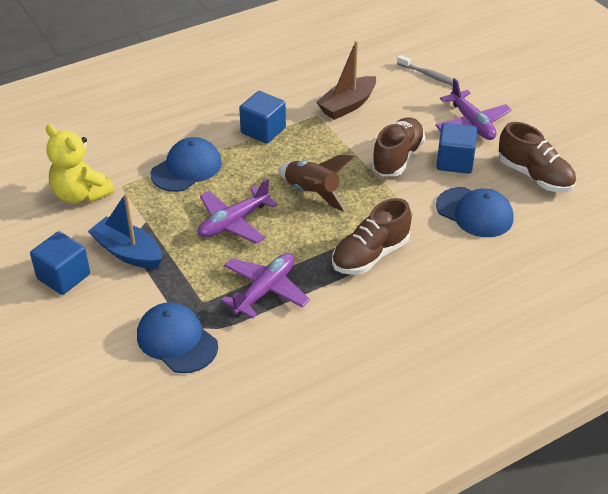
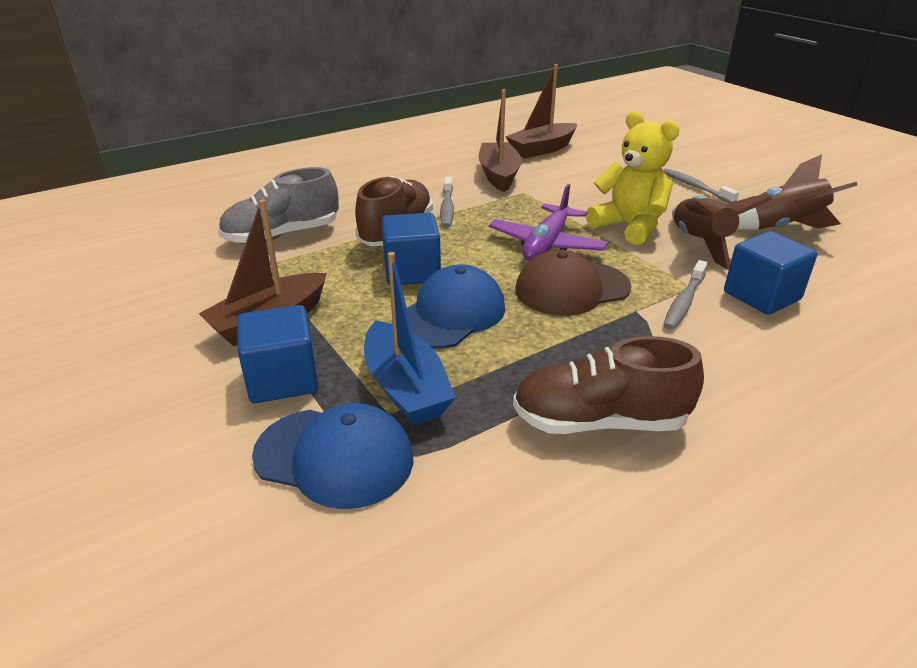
blue cap: [137,302,218,373] [150,137,222,192] [436,187,514,237] = 3 -> [252,403,414,509] [407,264,505,349] = 2
brown boat: [316,41,376,120] = 1 -> [199,199,327,346] [479,89,522,192] [505,64,577,158] = 3
brown cap: none = 0 -> [515,250,631,316] = 1
brown rocket: [278,155,354,212] = 1 -> [672,196,773,270] [737,154,858,230] = 2
brown shoe: [332,198,412,275] [371,117,425,176] [499,122,576,192] = 3 -> [355,176,433,246] [513,336,704,434] = 2
grey shoe: none = 0 -> [218,167,339,244] = 1
grey toothbrush: [397,55,459,85] = 1 -> [440,177,454,228] [663,168,739,203] [663,260,708,330] = 3
purple plane: [198,179,278,244] [221,253,310,319] [435,78,512,140] = 3 -> [489,184,608,261] = 1

